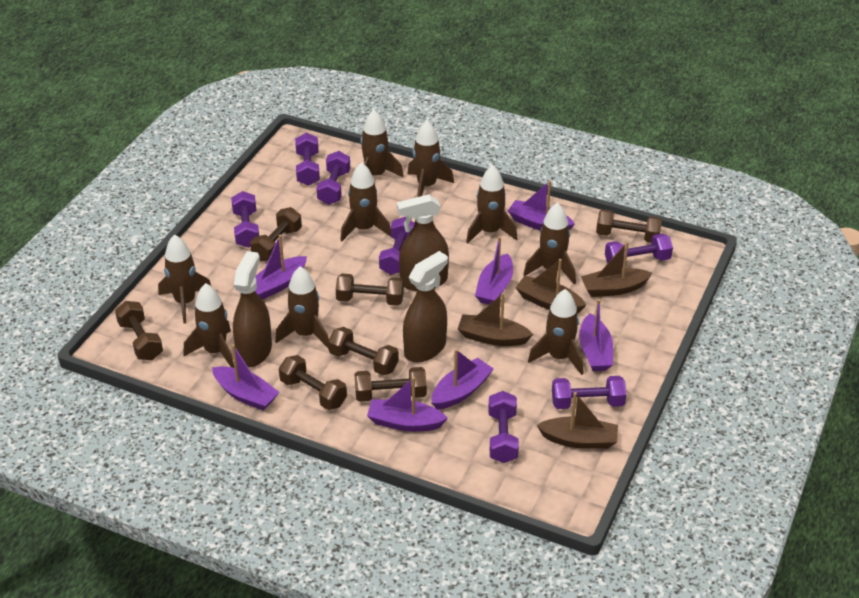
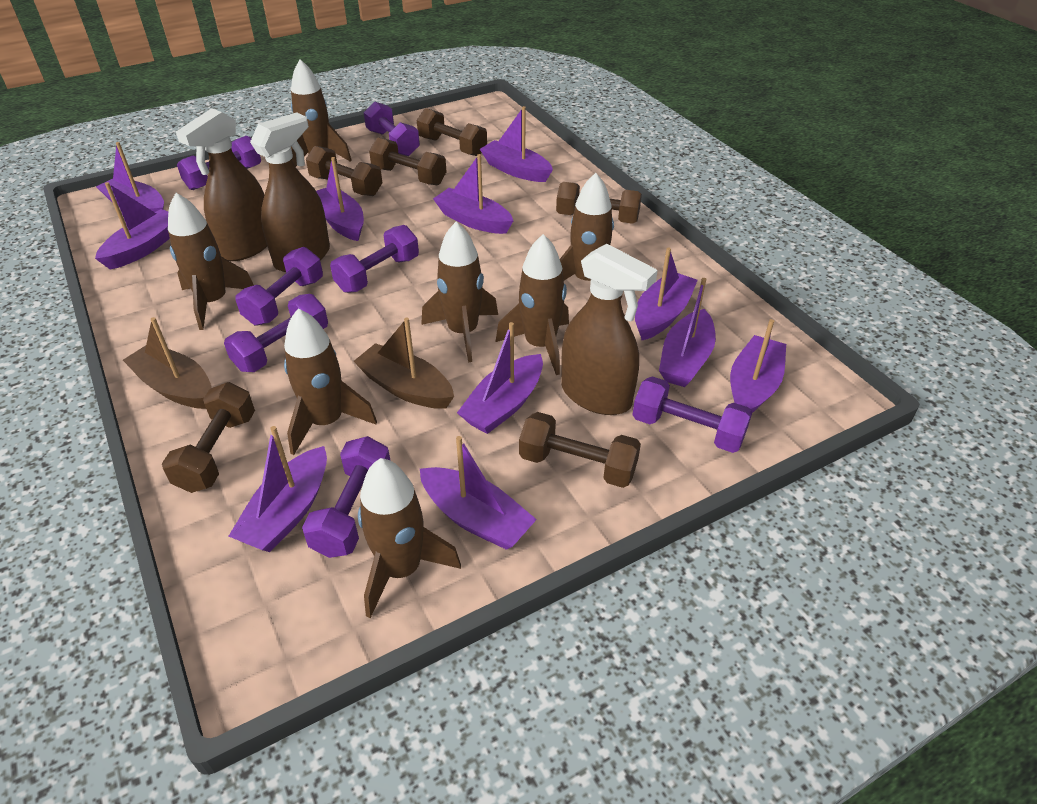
brown boat: [458,292,533,346] [516,259,586,314] [537,392,618,449] [581,241,652,297] = 4 -> [123,317,211,409] [353,318,454,409] = 2
brown dumbbell: [115,301,163,360] [250,207,302,261] [279,355,347,410] [328,327,399,376] [336,274,404,306] [355,367,427,402] [596,209,662,243] = 7 -> [162,382,255,493] [306,146,383,196] [369,138,447,185] [417,108,487,156] [519,412,641,488] [556,182,642,224] = 6
brown rocket: [158,234,211,324] [184,283,235,368] [275,266,329,349] [340,162,391,241] [361,110,404,177] [408,120,454,197] [466,165,517,244] [523,203,576,285] [528,289,583,375] = 9 -> [168,193,254,330] [284,308,377,455] [291,59,352,167] [358,458,461,618] [421,222,498,362] [496,234,569,375] [560,173,622,298] = 7
purple boat: [212,344,279,410] [255,235,307,300] [367,377,448,432] [431,349,494,410] [475,237,513,305] [508,180,575,230] [579,299,613,371] = 7 -> [95,182,170,270] [96,142,164,212] [229,426,327,552] [316,157,364,241] [420,436,537,550] [433,154,513,234] [457,322,543,434] [480,106,553,182] [635,248,698,340] [659,278,716,387] [730,319,786,413] = 11

